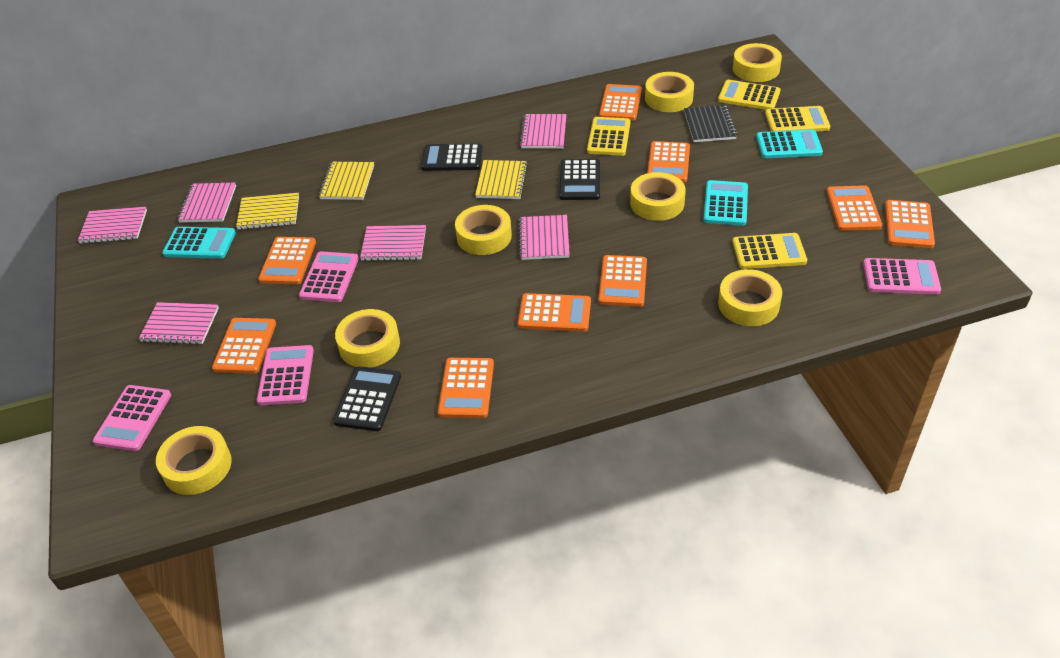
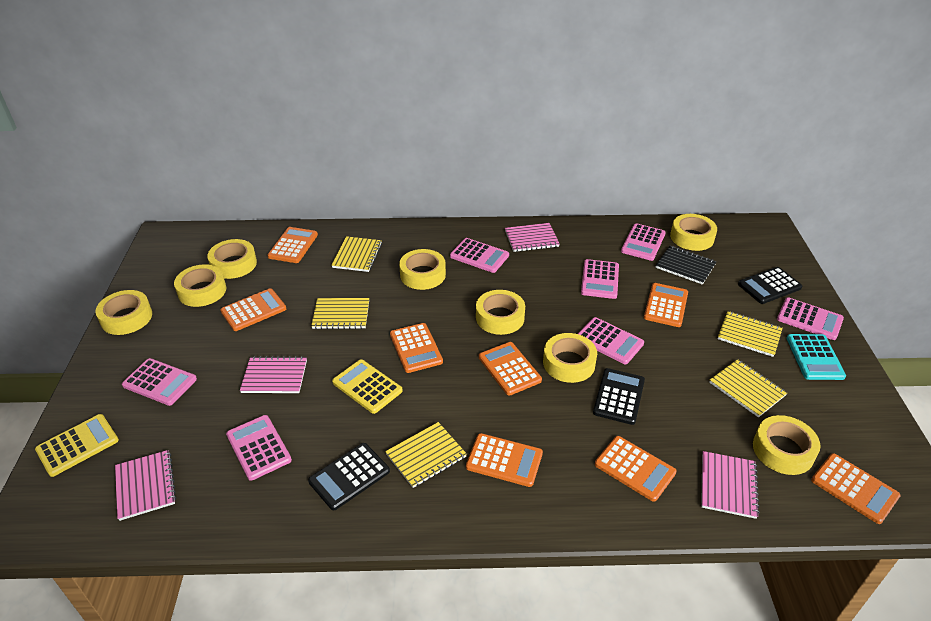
orange calculator: [212,318,276,374] [258,237,316,285] [438,358,494,418] [518,293,591,332] [598,255,647,307] [599,84,642,120] [647,141,690,182] [827,185,882,231] [885,200,935,248] = 9 -> [220,288,286,331] [268,227,318,263] [390,323,443,373] [466,433,543,487] [479,342,542,396] [595,436,677,502] [644,283,688,327] [811,453,901,524] = 8
pink calculator: [93,385,171,451] [257,345,314,405] [299,251,359,302] [863,258,941,295] = 4 -> [122,358,197,406] [226,415,292,481] [450,238,509,273] [578,317,644,365] [581,259,619,299] [621,223,666,261] [777,297,844,340] = 7
pink notebook: [78,207,147,244] [139,302,219,345] [178,182,236,223] [360,225,426,261] [519,215,570,260] [520,114,567,149] = 6 -> [115,450,176,521] [240,356,307,393] [505,223,559,252] [701,451,760,519] = 4
turquoise calculator: [162,227,236,259] [703,180,748,226] [756,130,823,158] = 3 -> [787,334,846,380] = 1
yellow calculator: [587,117,630,156] [718,80,780,110] [732,233,807,269] [765,106,830,131] = 4 -> [35,414,119,477] [332,359,403,414] = 2
yellow notebook: [236,193,299,230] [319,162,374,200] [475,160,528,199] = 3 -> [311,298,369,329] [331,236,382,272] [385,422,467,488] [709,359,787,417] [718,311,783,357] = 5
yellow tape: [156,426,231,495] [335,309,400,368] [455,205,512,255] [630,172,686,221] [645,72,694,112] [718,269,782,326] [733,43,782,82] = 7 -> [95,290,152,335] [174,264,226,307] [207,239,257,279] [399,249,446,290] [476,290,525,335] [543,333,597,383] [670,214,717,251] [753,415,821,475] = 8

